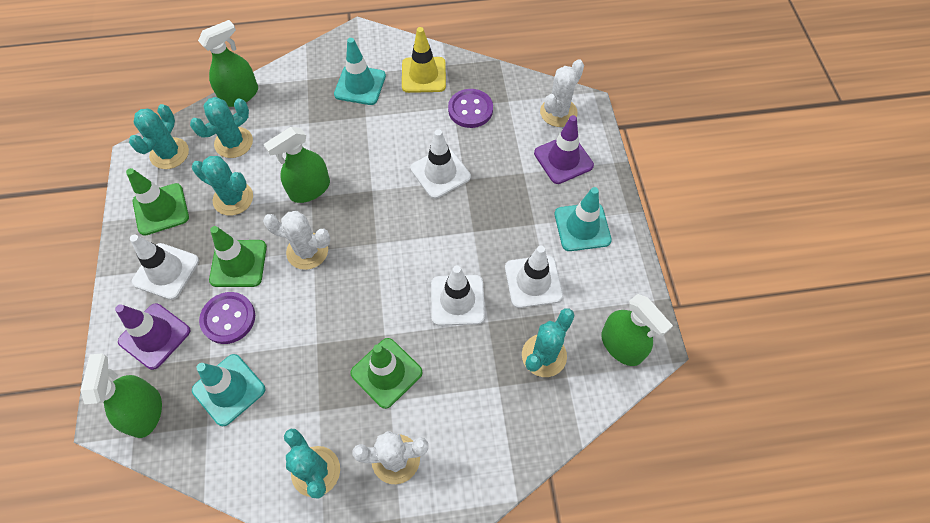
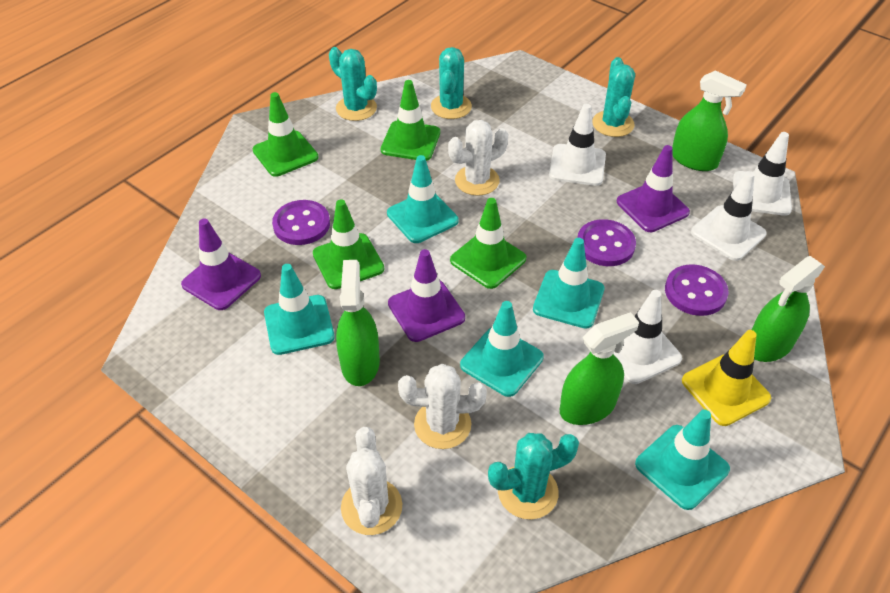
green traffic cone: [126,168,189,236] [209,226,267,287] [350,338,423,409] = 3 -> [253,92,318,177] [313,199,384,289] [381,80,440,161] [450,198,526,289] = 4
purple button: [199,292,255,344] [448,89,493,128] = 2 -> [272,200,330,245] [577,219,636,266] [665,264,729,316] = 3
purple traffic cone: [115,303,191,370] [534,115,594,184] = 2 -> [181,218,261,310] [388,249,465,342] [617,145,690,232] = 3
turquoise cactus: [129,104,189,169] [190,97,253,158] [192,156,253,216] [284,429,340,499] [522,308,575,377] = 5 -> [329,47,377,121] [431,47,472,119] [488,433,579,520] [592,57,635,137] = 4
turquoise traffic cone: [192,354,265,426] [334,38,386,105] [555,187,612,251] = 3 -> [264,264,335,355] [387,155,459,243] [460,301,544,397] [533,238,604,329] [635,409,730,510] = 5

